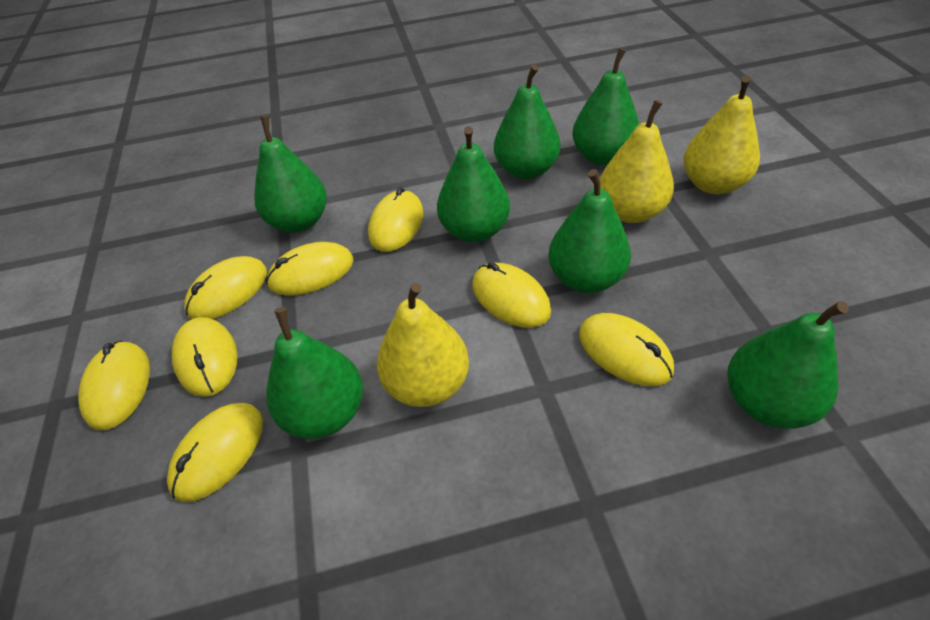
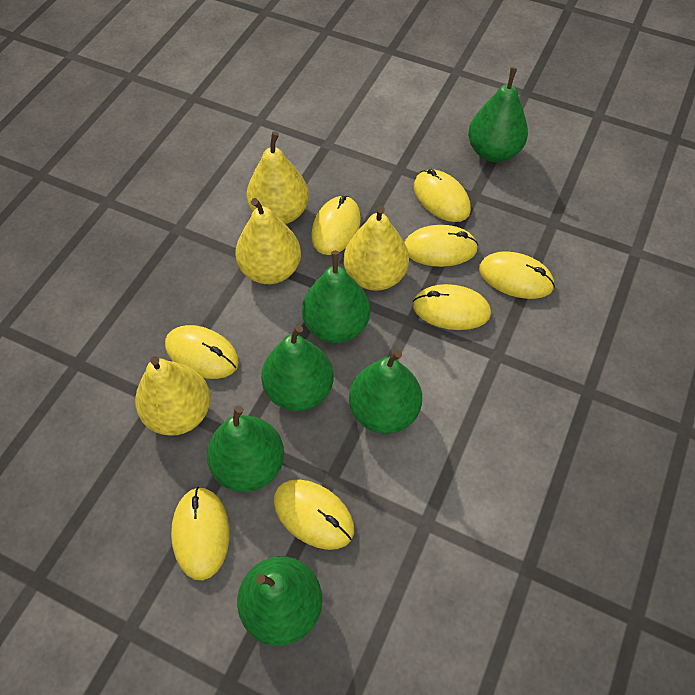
green pear: [254,116,327,233] [266,307,363,439] [437,126,510,242] [494,64,560,179] [548,169,631,293] [572,48,639,165] [727,301,849,429] = 7 -> [207,406,284,492] [237,556,322,646] [261,325,334,411] [302,251,370,343] [349,350,422,434] [468,67,528,162] = 6
yellow pear: [377,283,469,407] [599,100,674,223] [684,76,760,194] = 3 -> [135,356,211,436] [235,198,301,284] [247,132,309,224] [344,206,409,291] = 4

